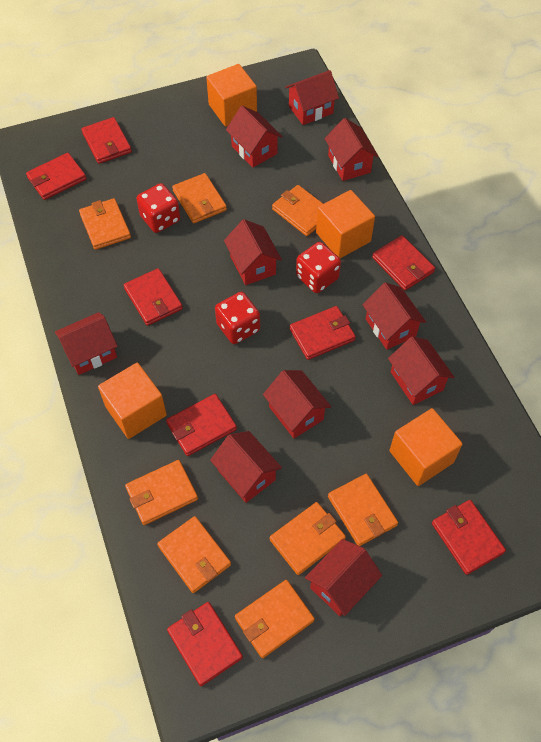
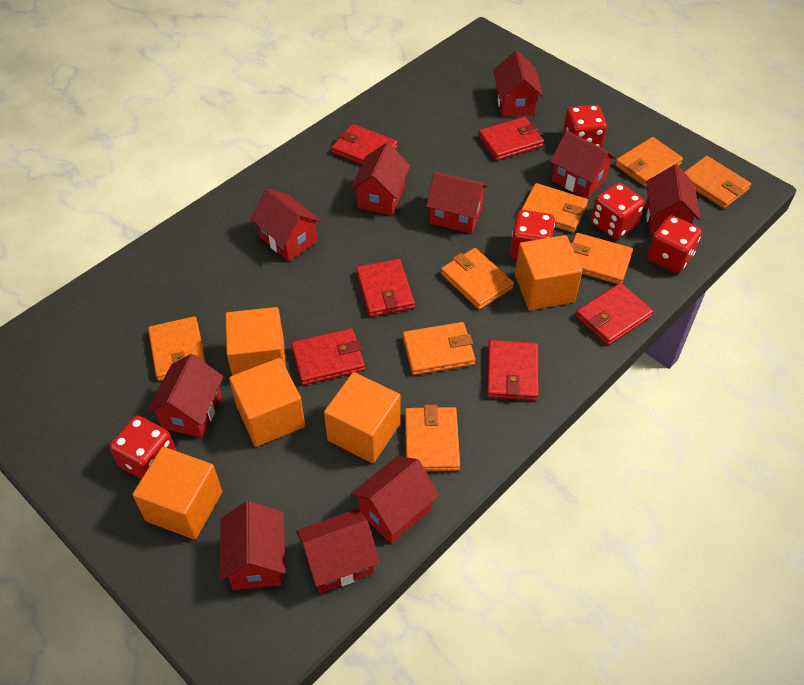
orange cube: [98,363,167,439] [206,64,257,127] [316,190,375,258] [389,408,463,486] = 4 -> [132,447,222,540] [225,307,286,376] [229,358,305,447] [324,372,401,463] [515,235,582,310] = 5
red dice: [136,183,180,233] [215,292,260,344] [296,242,341,293] = 3 -> [110,415,176,479] [510,210,555,259] [563,105,607,148] [591,183,645,239] [647,215,702,273] = 5
red wallet: [26,153,86,200] [81,117,132,164] [124,268,183,326] [166,394,237,456] [167,602,243,686] [290,306,356,360] [372,235,435,290] [432,500,506,575] = 8 -> [291,328,365,385] [332,124,398,165] [356,259,415,317] [478,117,544,161] [487,340,538,401] [576,283,653,345] = 6

